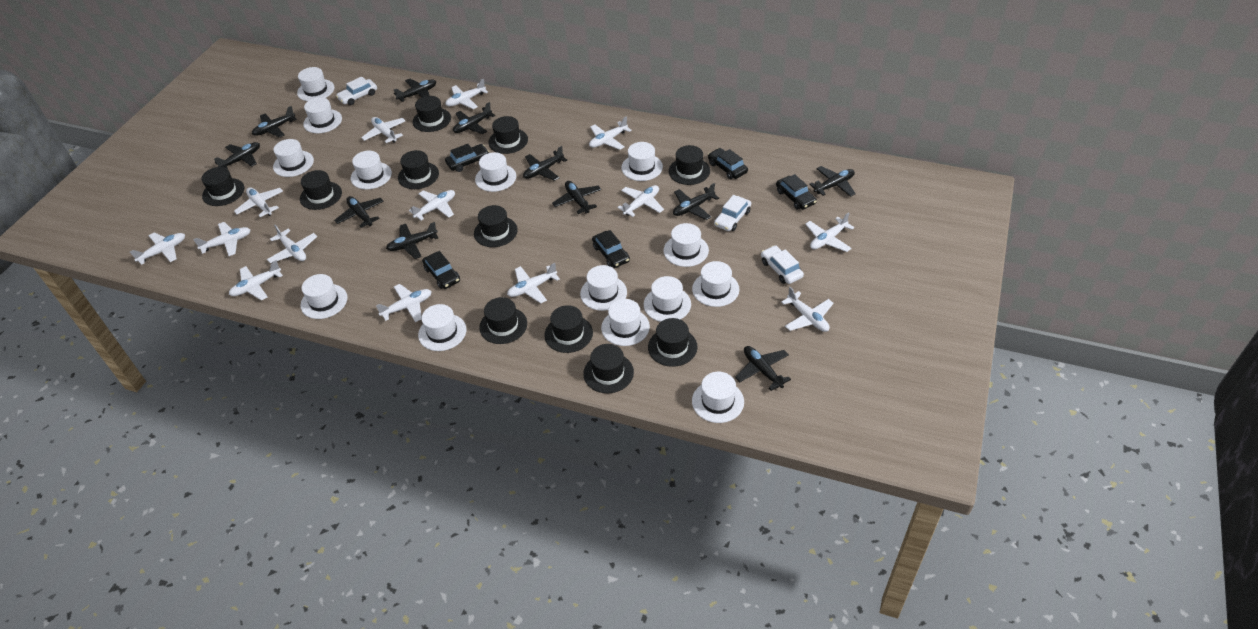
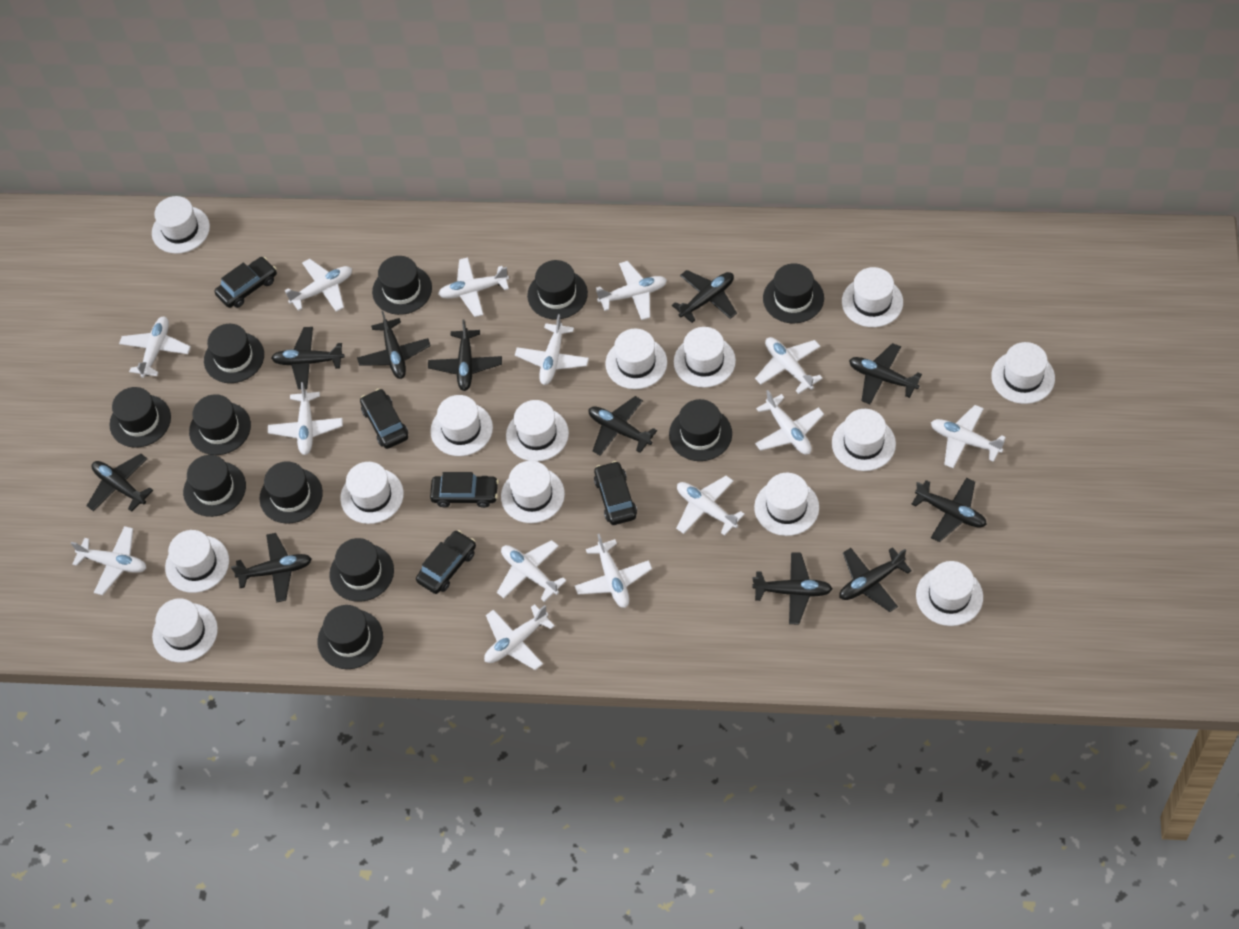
white car: [336,77,377,105] [714,195,751,231] [761,245,804,284] = 3 -> none = 0

